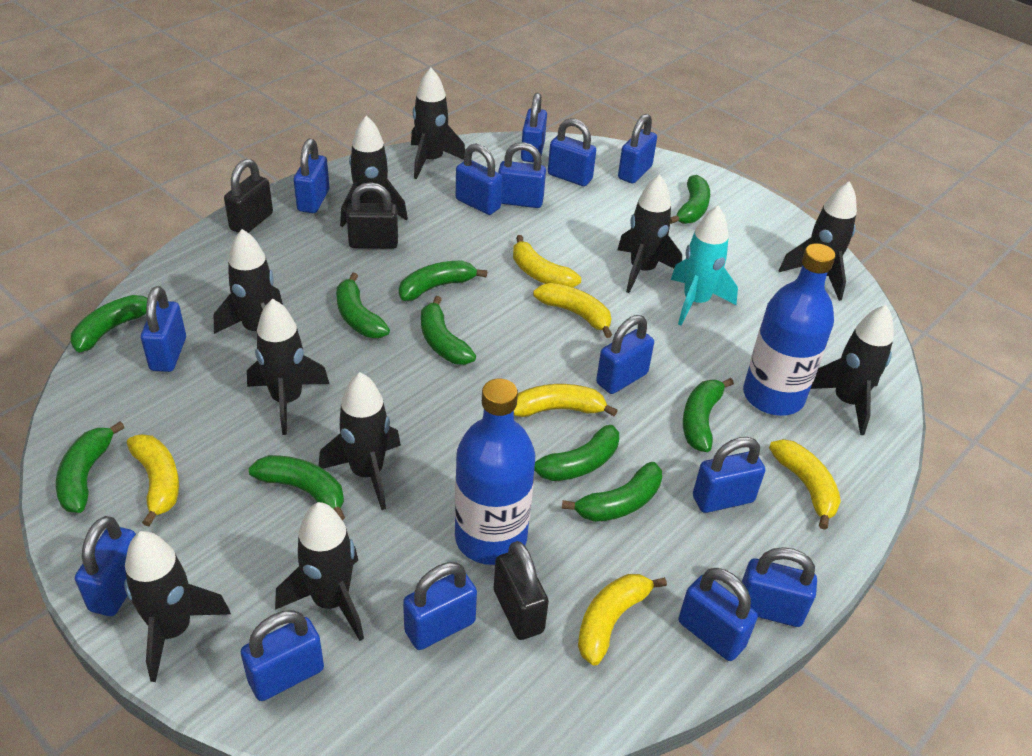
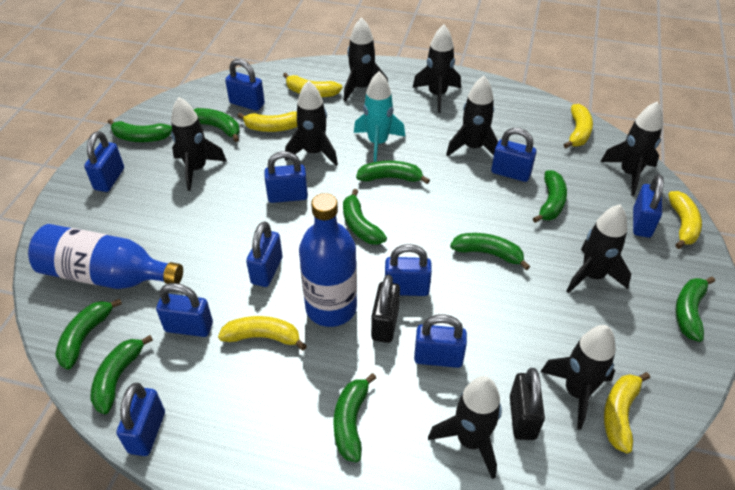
black padlock: [224,159,273,233] [346,182,398,249] [494,541,549,640] = 3 -> [371,275,400,343] [510,368,545,440] = 2
black rocket: [124,531,231,682] [214,229,283,334] [247,298,329,435] [275,502,364,641] [319,372,401,510] [340,115,408,227] [411,68,465,179] [617,174,682,293] [779,181,857,301] [811,305,894,435] = 10 -> [171,97,227,191] [285,80,338,166] [343,17,388,102] [413,24,461,113] [428,376,502,479] [446,76,498,157] [540,325,616,430] [566,204,631,293] [601,102,663,196] = 9
blue padlock: [75,516,136,616] [141,286,186,372] [241,610,324,701] [294,139,329,213] [403,562,477,650] [456,143,503,215] [498,142,546,208] [521,93,547,163] [548,118,596,186] [596,315,654,394] [618,114,657,184] [679,568,758,661] [693,437,765,513] [737,547,817,627] = 14 -> [84,131,124,192] [116,383,165,456] [156,283,213,337] [225,59,265,111] [246,221,283,287] [264,151,308,203] [385,244,432,296] [414,314,467,368] [491,128,536,182] [633,174,664,238] = 10

